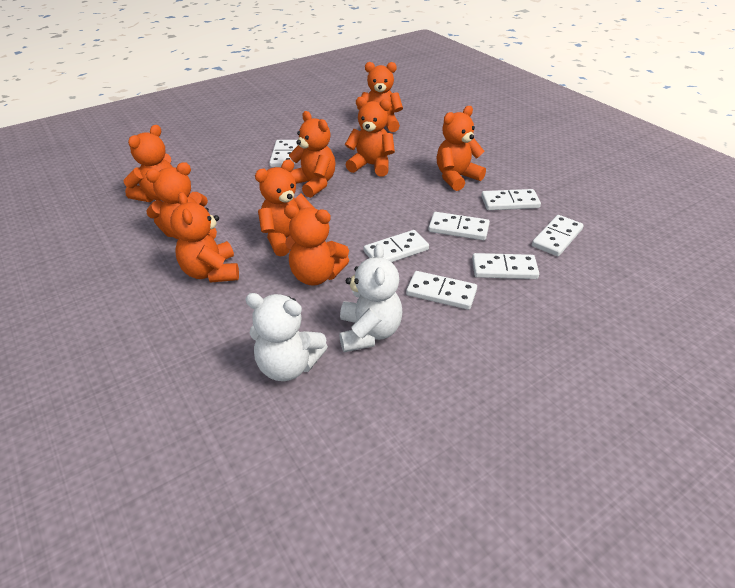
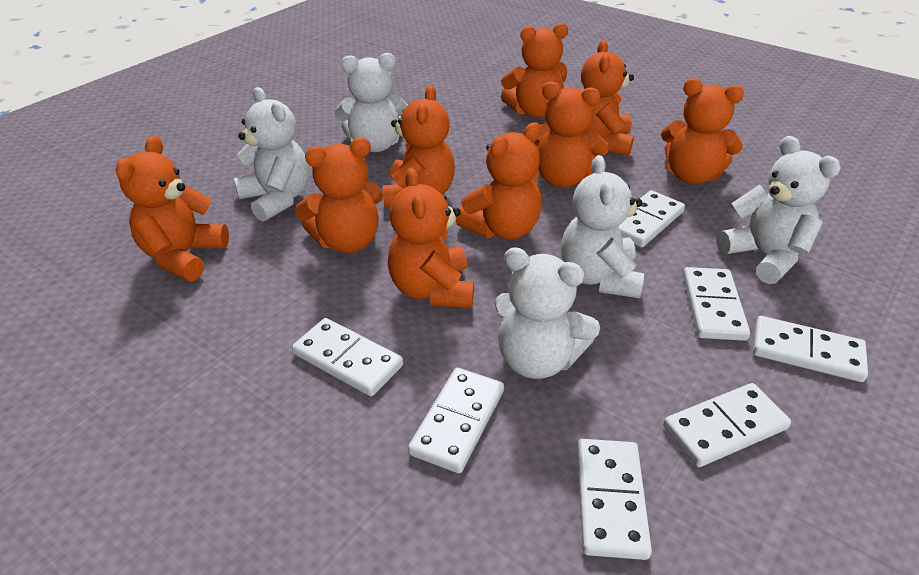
white teddy bear: [245,293,328,381] [339,244,403,352] = 2 -> [234,87,309,222] [335,53,408,152] [495,247,600,379] [561,155,644,298] [716,136,841,284] = 5

